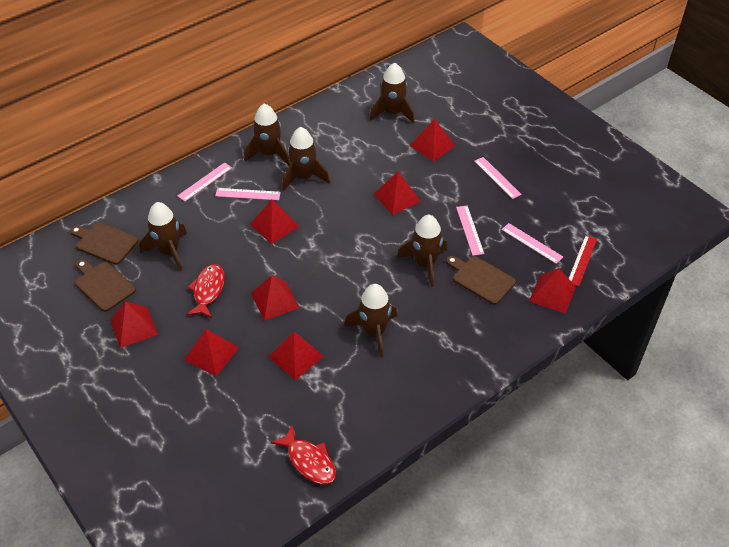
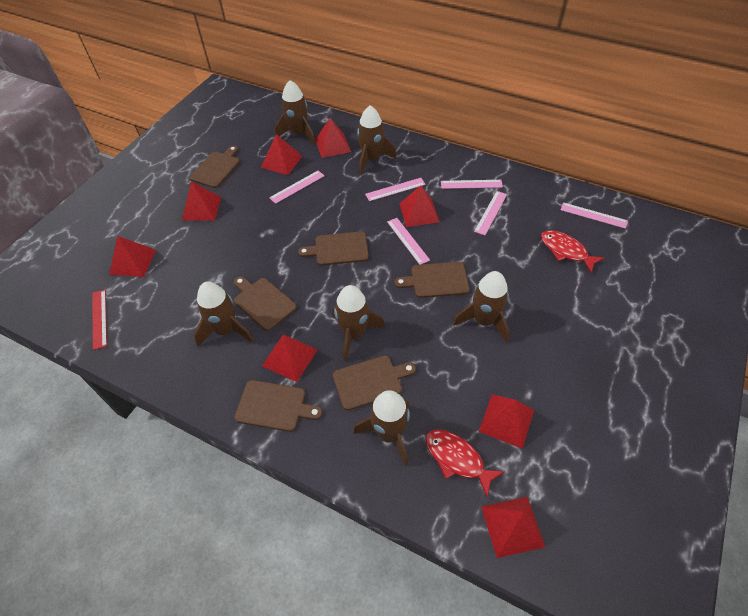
brown cutting board: [70,223,139,265] [75,260,136,312] [446,256,516,305] = 3 -> [189,145,240,188] [234,276,297,331] [234,380,322,432] [298,232,369,266] [333,355,416,410] [394,262,470,298] = 6
pink ruler: [178,162,232,201] [215,188,281,200] [456,205,484,256] [474,157,522,199] [502,223,563,264] = 5 -> [269,170,324,204] [365,178,426,201] [387,218,430,265] [441,180,503,189] [474,191,507,235] [561,202,628,229] = 6

